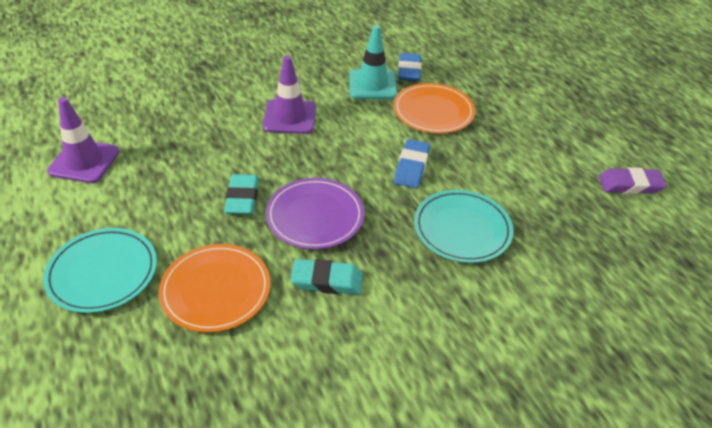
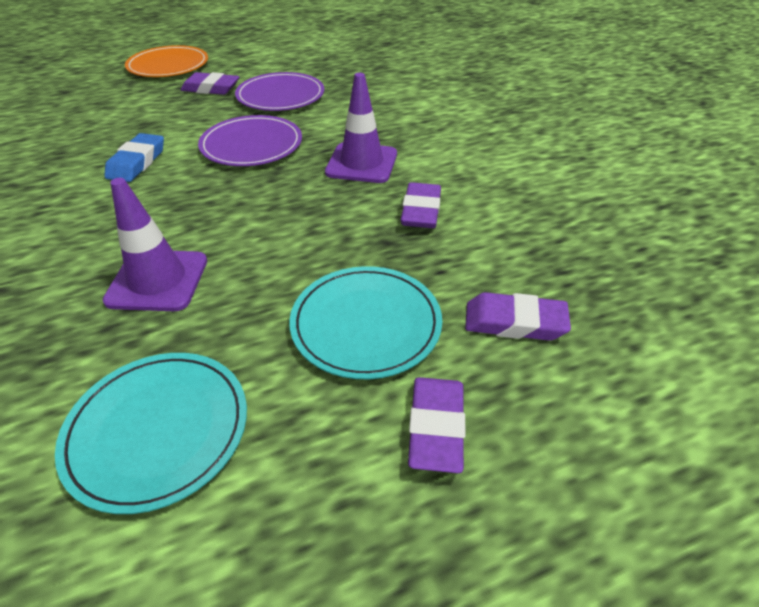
blue eraser: [394,139,430,188] [398,53,422,82] = 2 -> [104,133,164,182] = 1
orange plate: [159,244,271,333] [393,83,475,134] = 2 -> [125,45,208,77] = 1
purple eraser: [599,167,667,194] = 1 -> [181,72,239,95] [401,182,441,228] [408,377,465,473] [465,292,571,341] = 4
purple plate: [266,178,364,249] = 1 -> [198,115,302,166] [235,72,324,111] = 2
turquoise eraser: [224,174,259,215] [291,259,363,295] = 2 -> none = 0
turquoise traffic cone: [349,25,397,99] = 1 -> none = 0

